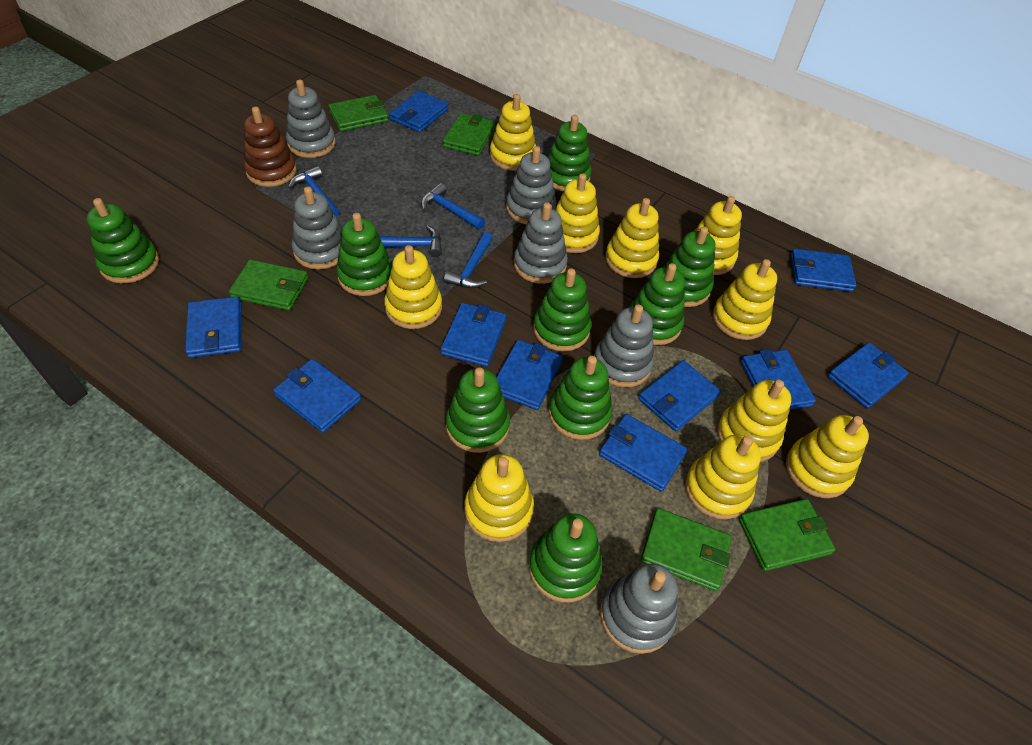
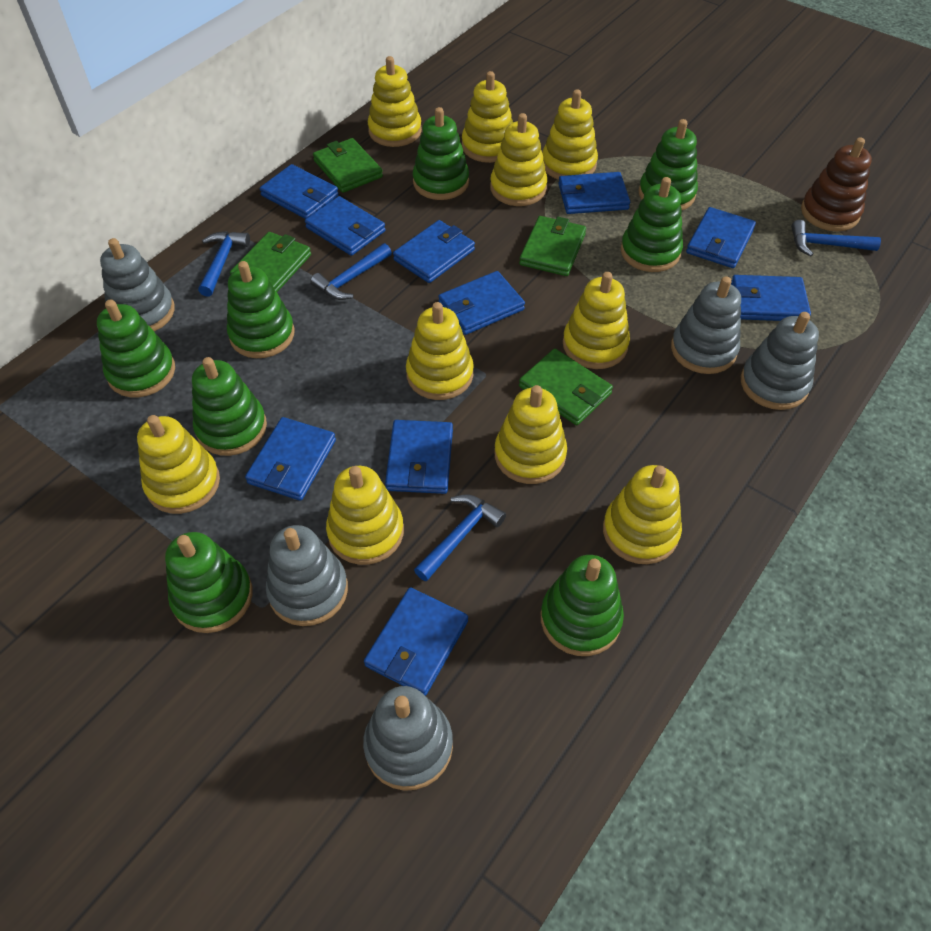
green stacking toy: [87,198,159,283] [336,213,392,296] [446,368,510,453] [529,513,603,602] [533,269,591,351] [547,115,591,192] [549,356,612,440] [629,263,685,345] [664,227,716,307] = 9 -> [97,300,175,397] [165,532,253,633] [192,357,267,456] [227,261,294,358] [413,107,469,200] [541,555,624,656] [621,177,683,272] [639,119,698,210] = 8
green wallet: [229,259,309,311] [328,95,388,132] [443,113,496,156] [641,508,731,591] [739,499,836,571] = 5 -> [230,232,311,292] [313,138,383,193] [519,216,586,276] [519,349,613,425] = 4
grey stacking toy: [286,79,336,158] [291,186,342,269] [506,146,557,224] [514,202,568,284] [594,304,654,388] [600,564,678,654] = 6 -> [100,238,175,331] [266,525,348,626] [363,686,453,791] [671,276,741,374] [741,312,819,410] = 5

